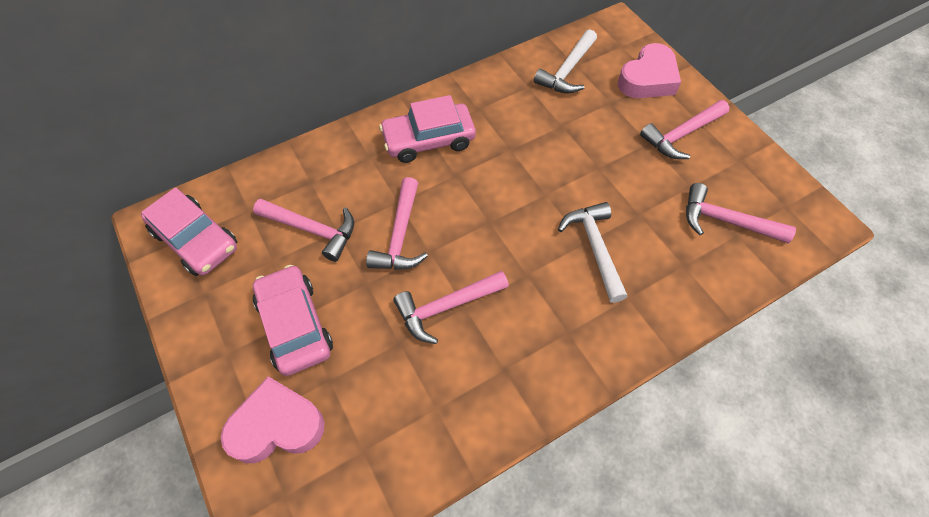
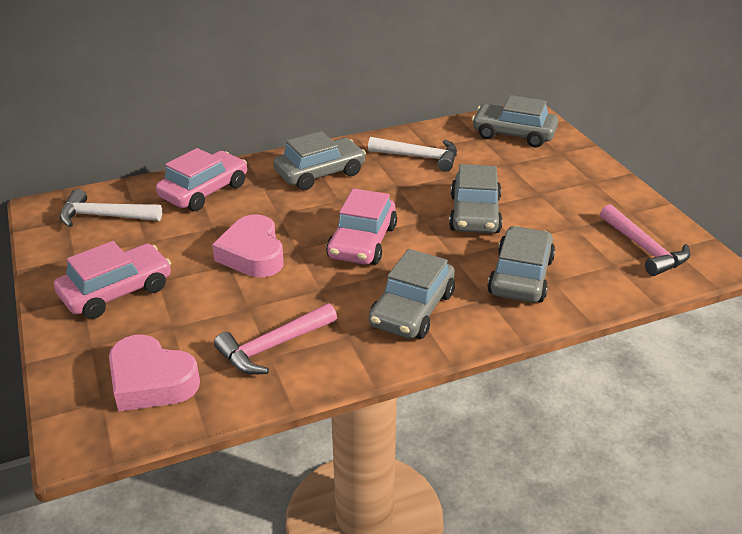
grey car: none = 0 -> [273,131,366,190] [369,249,455,339] [449,164,502,233] [472,95,558,147] [487,226,555,303] = 5
pink hammer: [253,199,354,262] [366,177,428,270] [393,271,509,344] [640,100,730,159] [686,183,796,243] = 5 -> [214,303,337,375] [600,204,690,276] = 2

